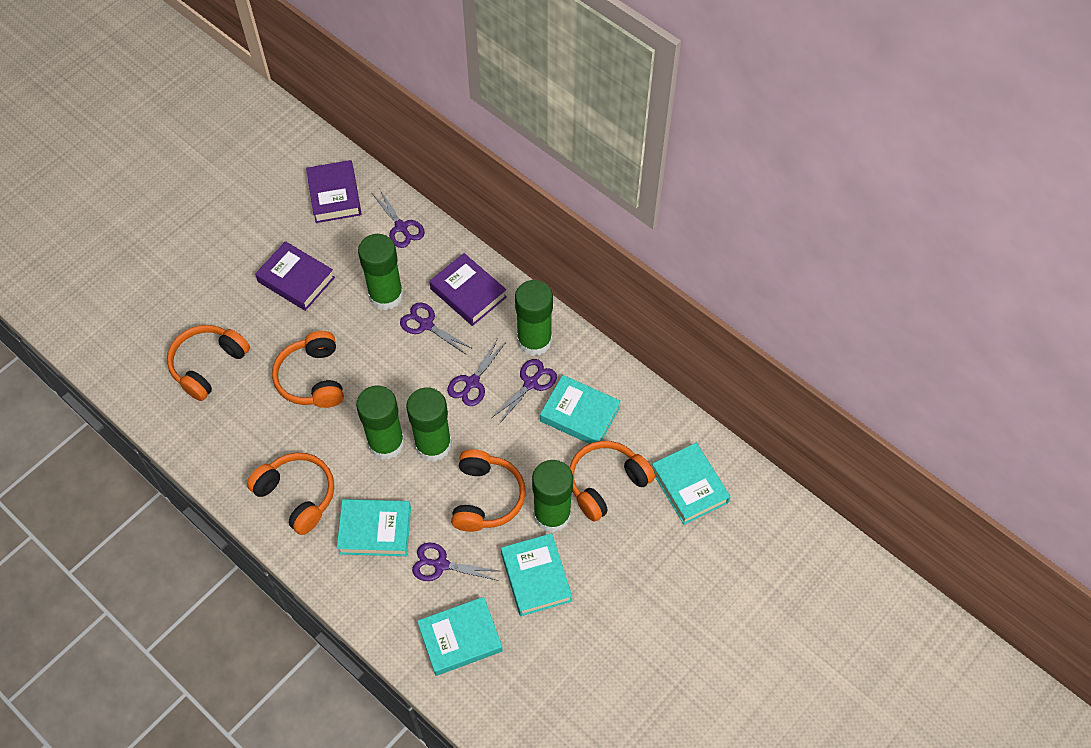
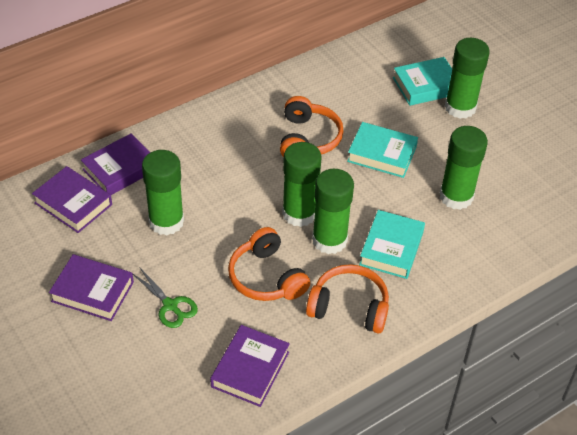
green scissors: none = 0 -> [133,267,198,328] = 1
orange headphones: [167,325,250,401] [247,453,334,535] [272,331,344,408] [451,449,526,532] [569,441,655,522] = 5 -> [228,227,310,301] [280,96,344,157] [306,264,389,333] = 3
purple book: [255,241,335,311] [306,160,362,223] [429,253,507,326] = 3 -> [32,166,112,233] [49,254,134,321] [81,133,151,195] [210,325,290,407] = 4
purple scissors: [373,190,425,248] [400,303,473,355] [412,542,499,581] [447,340,506,406] [493,359,557,424] = 5 -> none = 0
turquoise book: [337,499,411,556] [417,597,503,676] [501,533,572,616] [540,375,620,444] [652,443,730,525] = 5 -> [347,122,418,178] [359,210,425,279] [393,57,452,106] = 3

